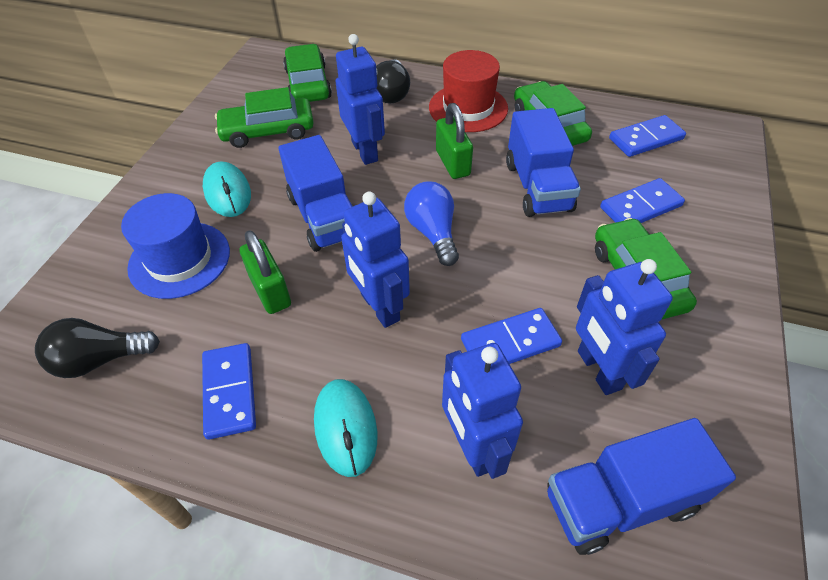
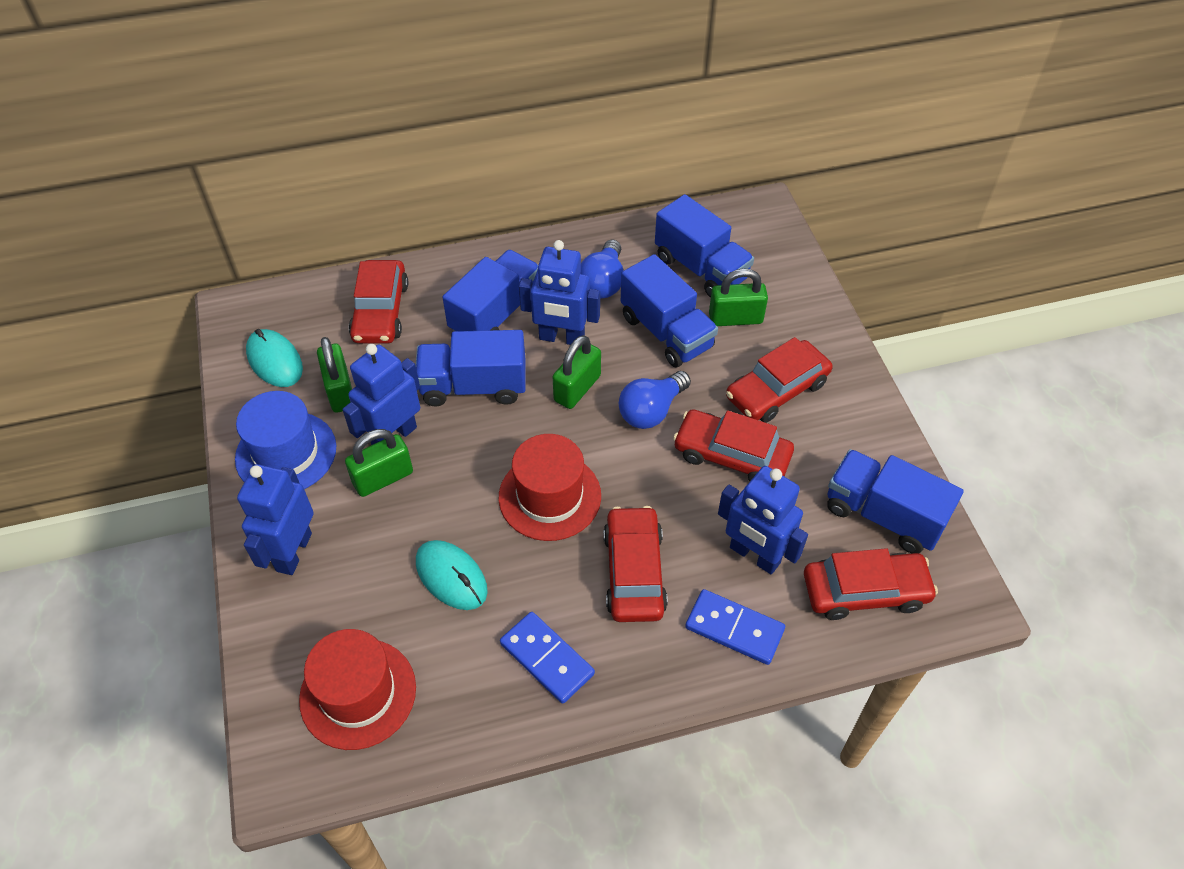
black light bulb: [35,318,160,378] [376,59,410,104] = 2 -> none = 0
blue domino: [202,343,256,440] [461,308,562,364] [600,178,685,223] [609,115,686,157] = 4 -> [500,612,595,704] [685,589,785,665] = 2
blue light bulb: [404,181,459,266] = 1 -> [580,240,624,298] [619,371,691,429] = 2
blue truck: [279,135,353,252] [506,108,581,217] [547,418,736,555] = 3 -> [416,330,526,407] [442,250,538,332] [621,254,718,368] [655,194,754,298] [827,449,964,553] = 5
green car: [215,87,314,148] [283,44,332,102] [514,81,592,146] [595,218,697,320] = 4 -> none = 0
green padlock: [240,230,291,314] [436,103,473,179] = 2 -> [317,337,352,413] [345,429,413,497] [553,335,601,409] [709,268,768,326] = 4
red car: none = 0 -> [349,260,408,344] [603,506,668,622] [673,409,794,481] [726,337,833,423] [804,548,938,620] = 5
red hat: [429,50,508,132] = 1 -> [299,629,416,750] [499,434,601,541] = 2

